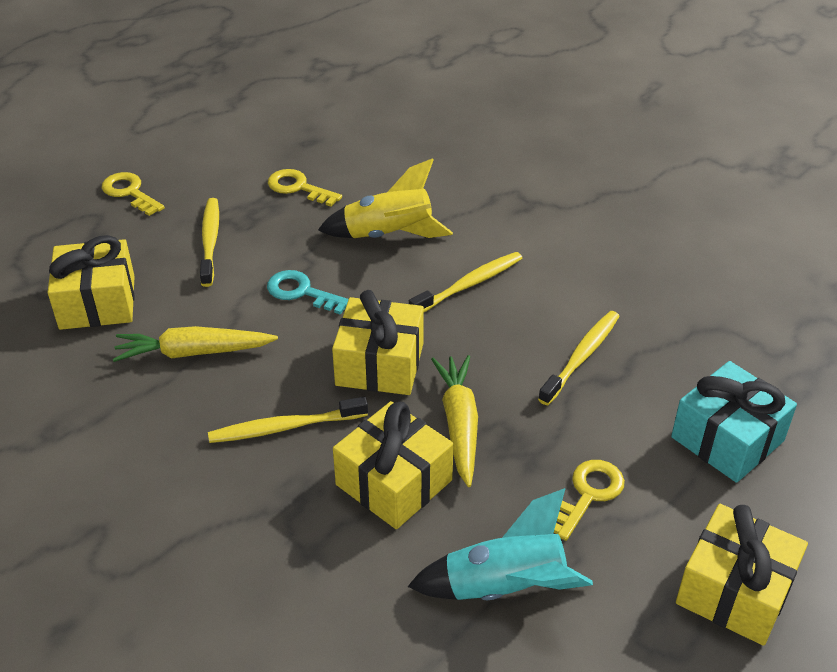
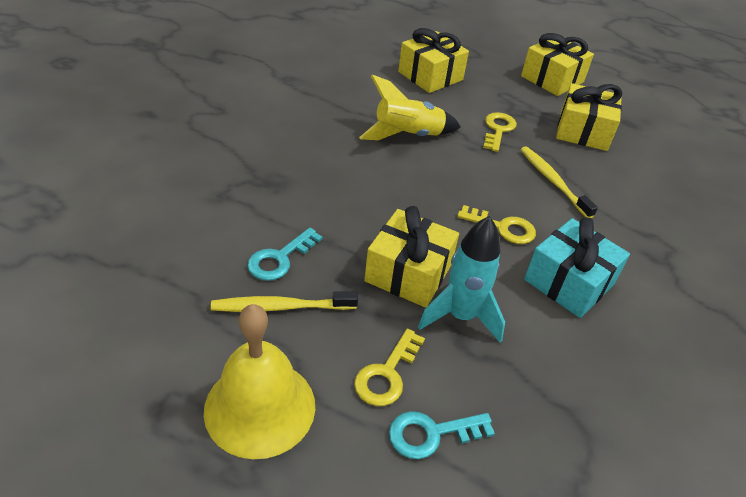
turquoise key: [267,270,349,315] = 1 -> [247,228,322,281] [389,411,495,459] = 2
yellow bell: none = 0 -> [204,304,315,459] = 1
yellow carrot: [113,326,278,362] [431,355,478,487] = 2 -> none = 0
yellow toothbrush: [200,198,219,287] [208,397,368,443] [409,252,522,312] [538,311,619,405] = 4 -> [211,291,358,312] [520,146,598,218] = 2

